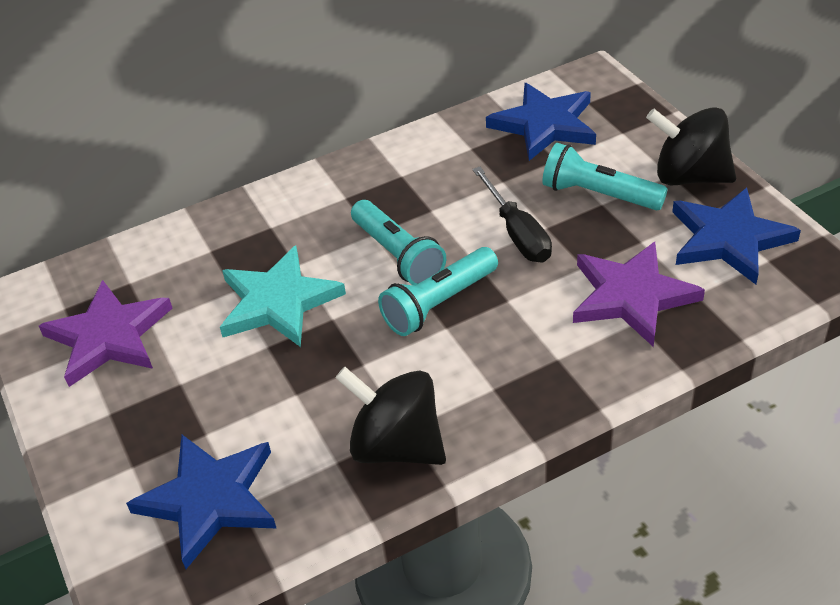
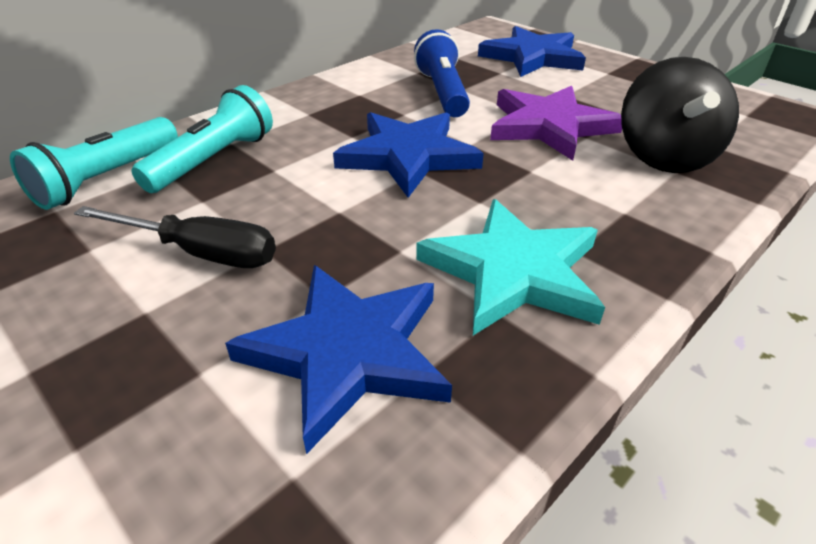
black spinning top: [335,367,446,465] [646,107,736,185] = 2 -> [621,57,739,173] = 1
blue flashlight: none = 0 -> [414,29,470,117] = 1
purple star: [39,280,173,387] [573,242,705,347] = 2 -> [490,86,622,161] = 1
turquoise flashlight: [351,200,446,286] [378,247,498,336] [542,143,668,211] = 3 -> [10,117,178,210] [131,85,273,193] = 2

